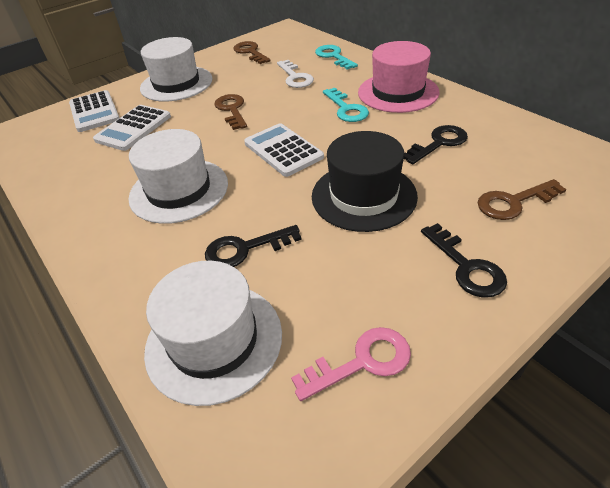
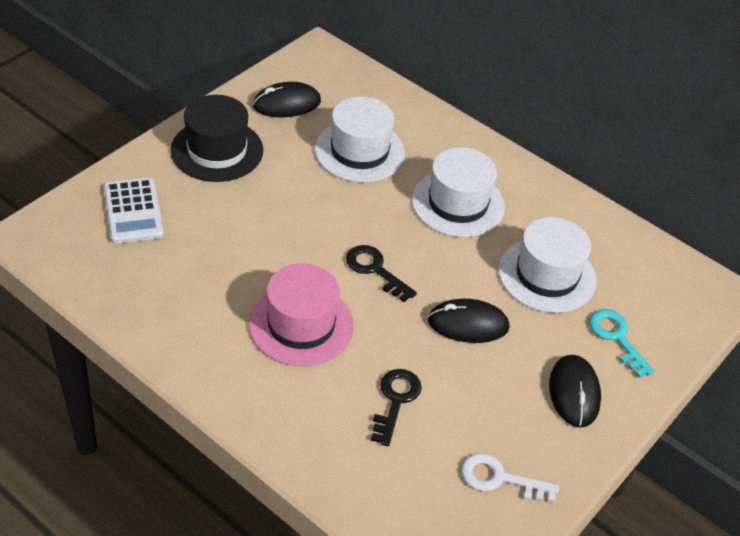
black key: [205,225,302,267] [404,125,468,165] [421,223,507,298] = 3 -> [346,245,417,302] [371,369,422,446] = 2
black mouse: none = 0 -> [253,82,321,118] [428,299,510,343] [549,355,601,428] = 3
brown key: [214,94,247,130] [233,41,271,64] [477,179,566,220] = 3 -> none = 0
pink key: [291,327,411,401] = 1 -> none = 0
turquoise key: [315,45,358,70] [323,88,369,122] = 2 -> [589,309,655,378] = 1
white calculator: [69,90,119,132] [93,105,171,151] [244,123,324,177] = 3 -> [104,178,164,244] = 1

